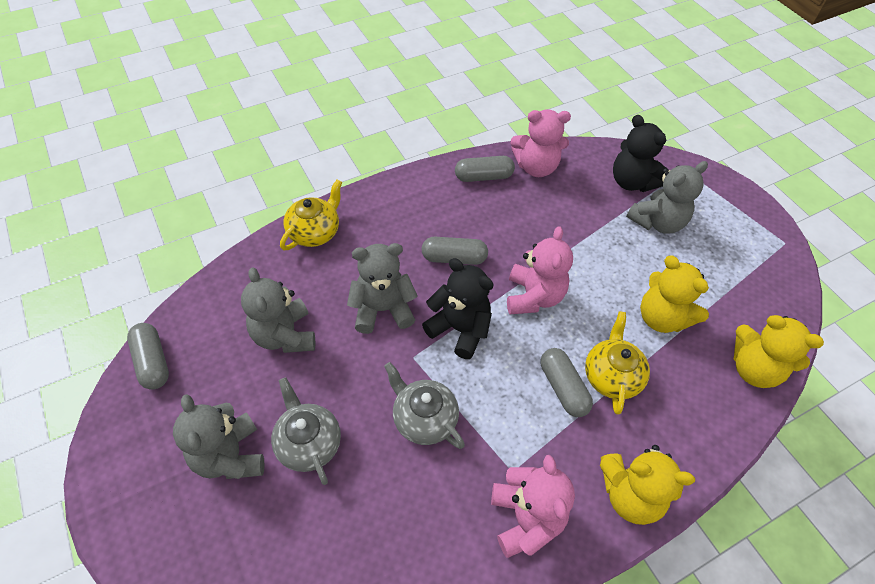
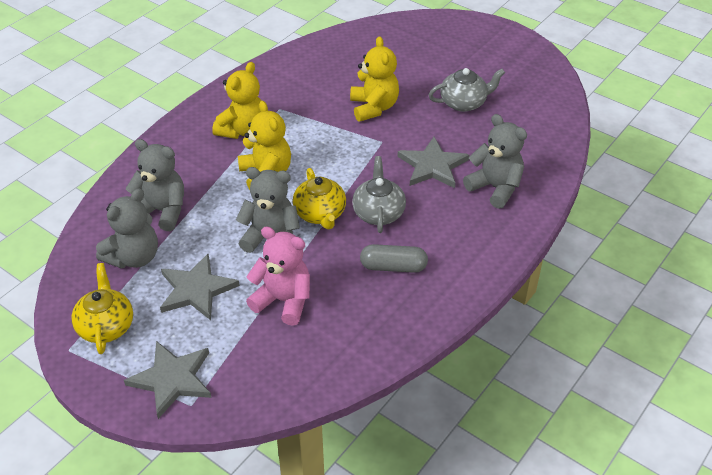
black teddy bear: [422,258,494,359] [613,115,669,192] = 2 -> none = 0
grey capsule: [127,323,169,390] [421,237,488,265] [455,156,515,182] [541,348,593,417] = 4 -> [360,244,428,273] = 1
grey star: none = 0 -> [124,341,212,419] [160,254,240,320] [397,137,469,188] = 3
pink teddy bear: [491,455,575,558] [507,226,573,314] [511,109,571,177] = 3 -> [246,226,310,326] = 1

